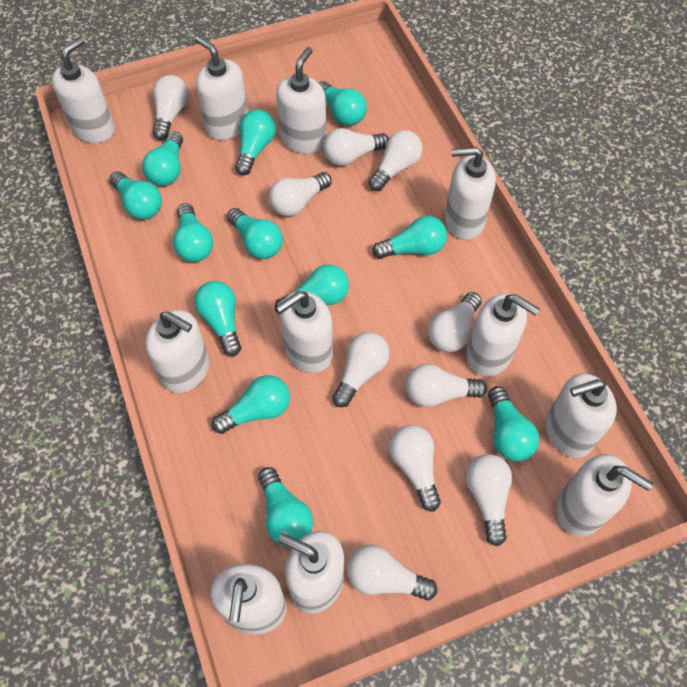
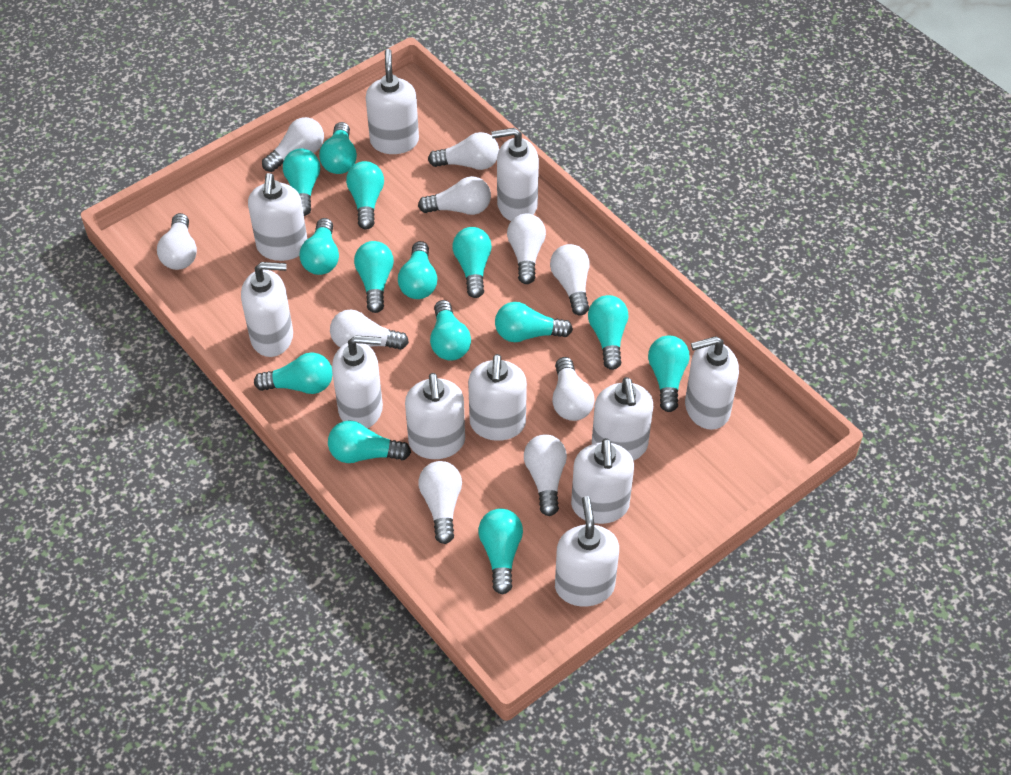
turquoise light bulb: [109,171,162,220] [142,131,183,186] [173,203,213,262] [194,281,241,356] [212,375,290,434] [227,208,283,259] [235,109,276,176] [258,467,313,546] [275,264,349,314] [319,81,367,126] [372,216,447,259] [488,386,539,462] = 12 -> [254,352,333,394] [283,149,320,216] [299,218,339,275] [319,122,357,174] [328,420,411,463] [346,161,384,230] [354,241,394,313] [398,241,438,299] [430,300,471,361] [452,227,492,298] [478,508,523,594] [495,302,573,342] [588,295,628,370] [648,336,690,412] = 14

